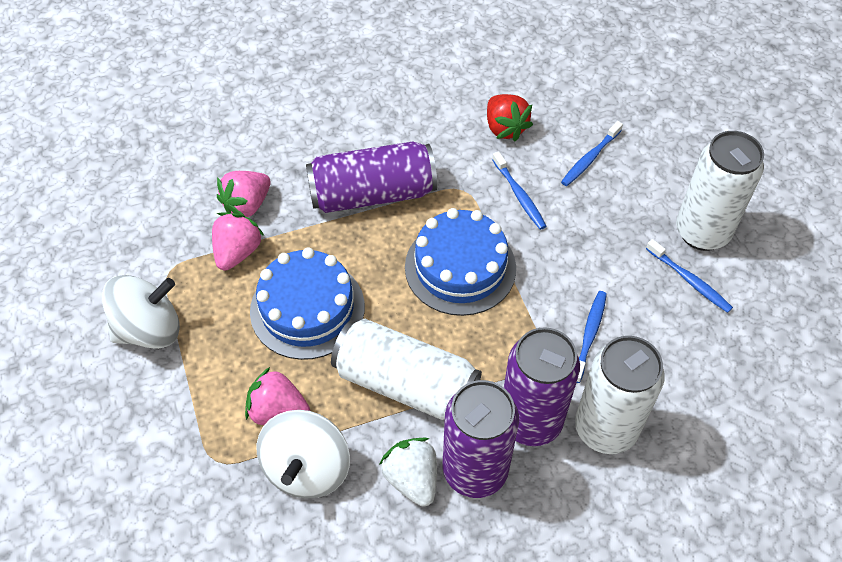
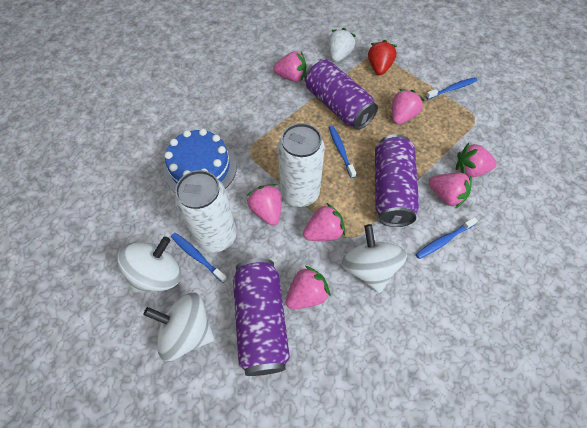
blue cake: [250,247,365,360] [405,208,516,316] = 2 -> [164,128,237,193] = 1
pink strawberry: [212,212,264,271] [217,171,270,217] [245,367,310,425] = 3 -> [247,184,282,225] [273,51,306,82] [286,266,330,310] [303,203,345,241] [392,89,424,125] [429,173,472,209] [456,143,497,177] = 7
white can: [331,319,482,420] [575,336,665,454] [676,131,764,251] = 3 -> [175,170,237,252] [278,123,325,207] = 2
white spinning top: [102,275,180,349] [257,410,350,499] = 2 -> [117,236,181,293] [143,293,214,361] [341,224,407,293] = 3

